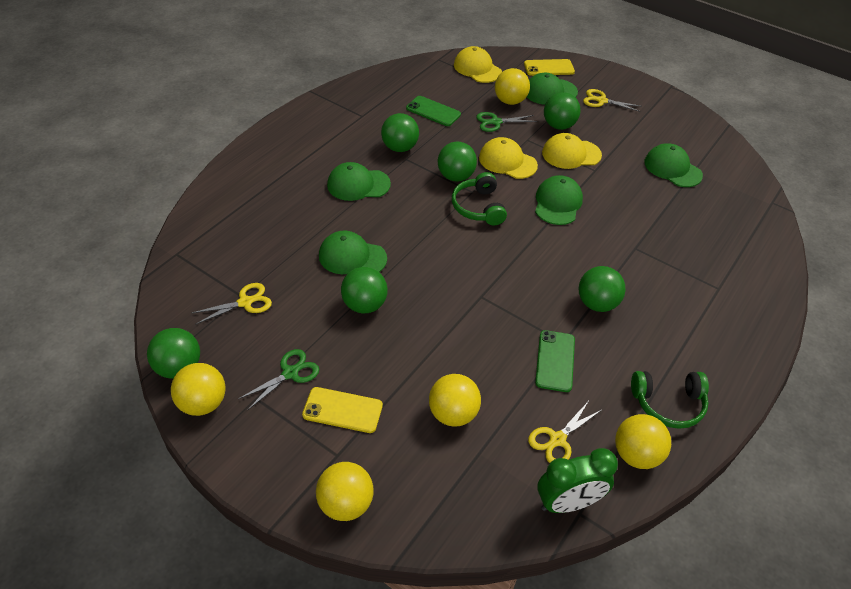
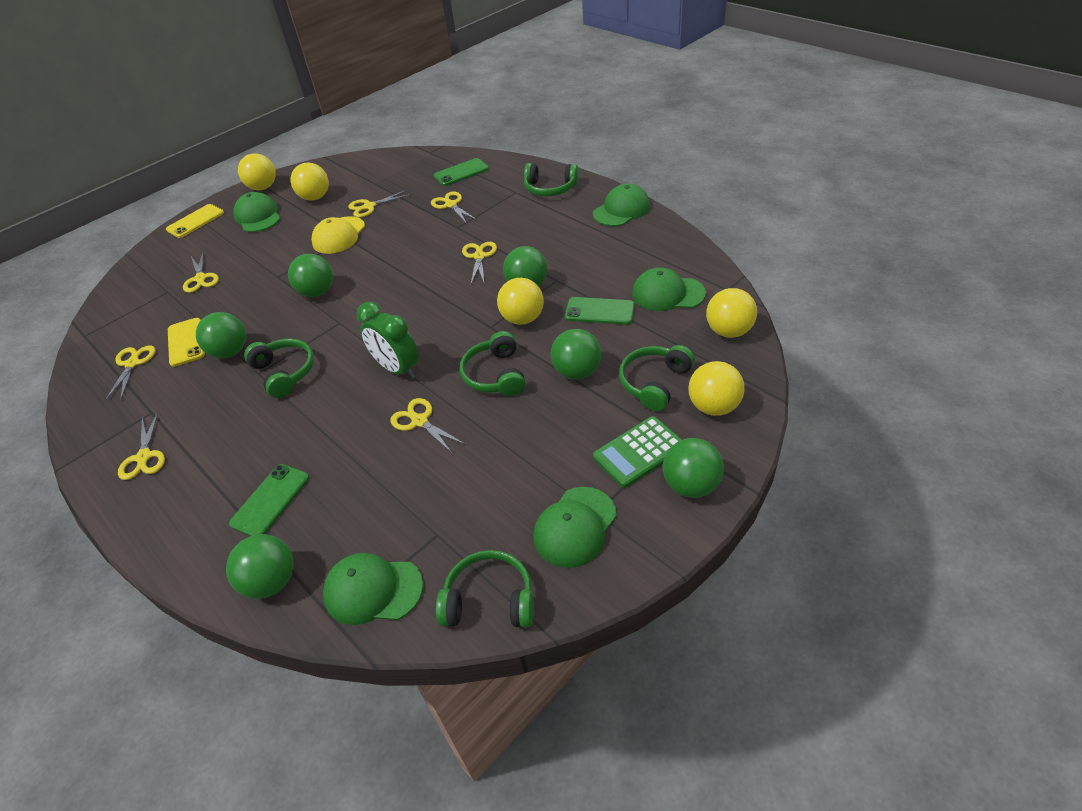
green calculator: none = 0 -> [593,416,682,488] = 1
green headphones: [452,172,507,225] [631,371,709,429] = 2 -> [244,339,314,398] [436,550,534,627] [460,331,526,396] [524,163,579,196] [619,345,695,412] = 5
green phone: [406,96,461,126] [535,330,575,392] = 2 -> [229,464,309,536] [434,158,489,186] [565,297,635,325] = 3
green scissors: [238,349,320,411] [476,112,537,132] = 2 -> none = 0
yellow cap: [454,46,502,83] [479,137,538,179] [542,133,602,169] = 3 -> [311,216,365,254] = 1
yellow scissors: [192,283,272,325] [528,402,602,463] [583,89,641,112] = 3 -> [105,345,155,401] [118,412,165,480] [183,253,219,293] [348,190,410,218] [390,398,465,454] [431,191,477,224] [462,242,497,283] = 7

